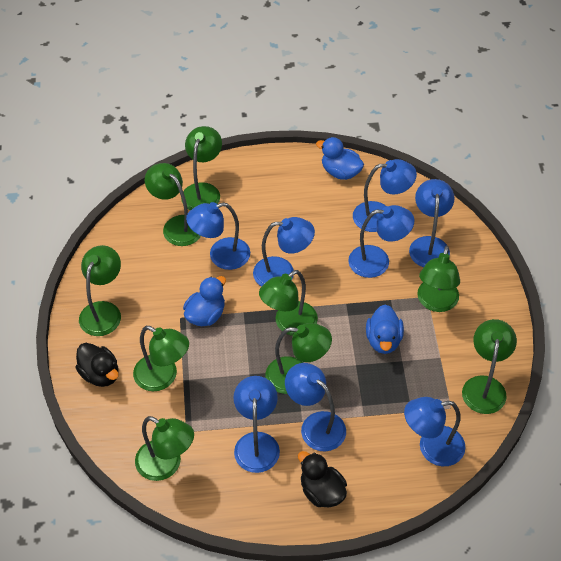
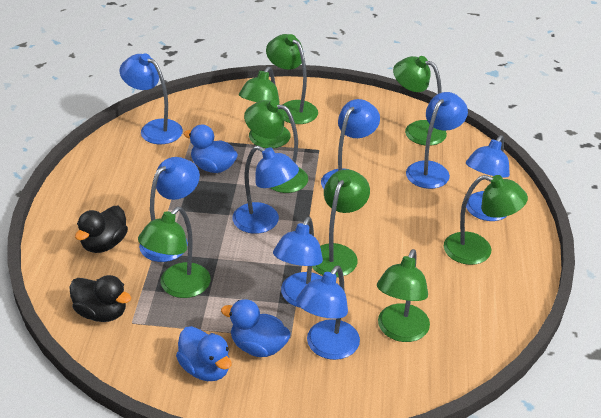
green lamp: [79,245,121,336] [133,326,189,391] [135,416,194,481] [145,163,201,246] [181,126,222,210] [259,270,318,336] [265,323,332,394] [417,246,460,312] [462,319,517,414] = 9 -> [138,207,211,298] [239,67,291,148] [244,100,308,193] [266,34,318,124] [312,169,370,277] [377,249,430,342] [393,56,447,146] [444,175,528,265] = 8

